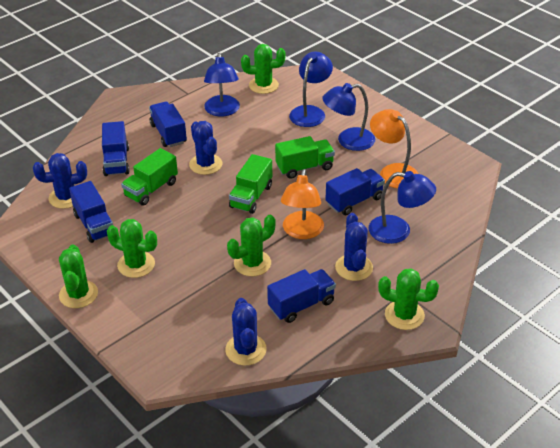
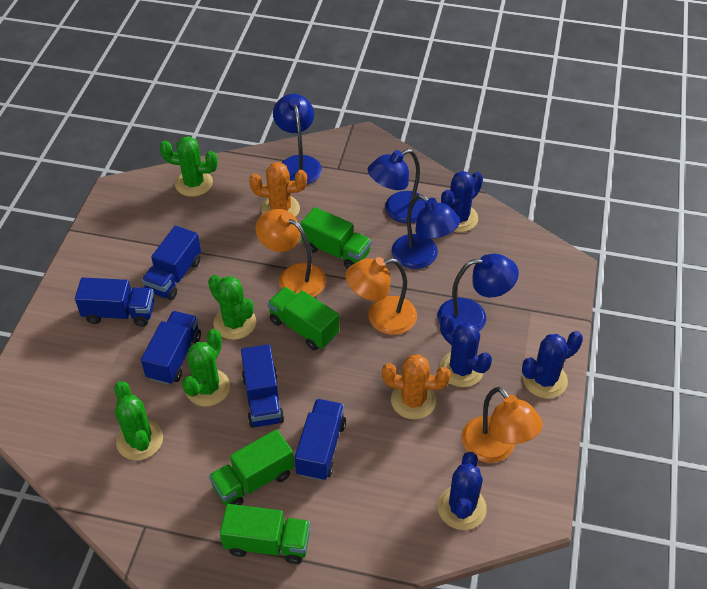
green cactus: [59,245,98,308] [107,219,157,278] [227,215,275,276] [241,44,285,94] [378,268,439,330] = 5 -> [114,381,163,460] [160,136,218,197] [182,329,230,406] [208,275,256,340] = 4
green truck: [121,148,178,206] [229,154,272,214] [275,136,335,179] = 3 -> [209,429,294,505] [220,504,310,564] [267,287,339,350] [301,207,372,269] = 4
orange cactus: none = 0 -> [249,162,307,217] [382,354,451,420] = 2
orange lamp: [281,169,324,239] [370,109,418,188] = 2 -> [255,209,326,297] [345,257,417,335] [462,387,543,463] = 3

